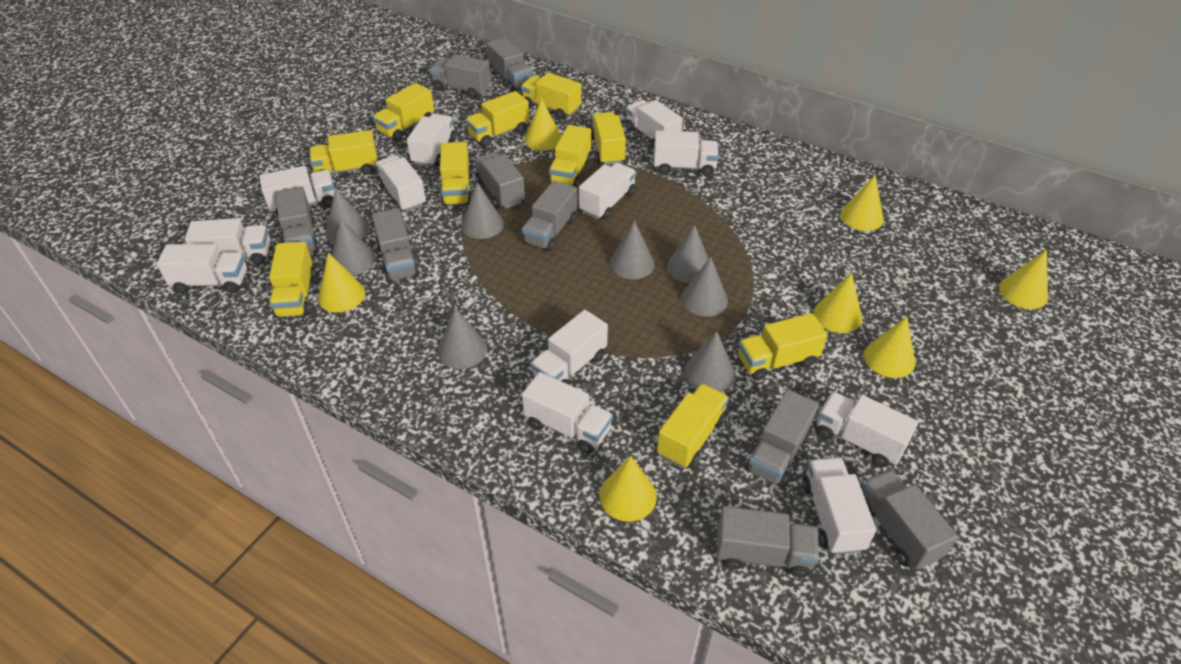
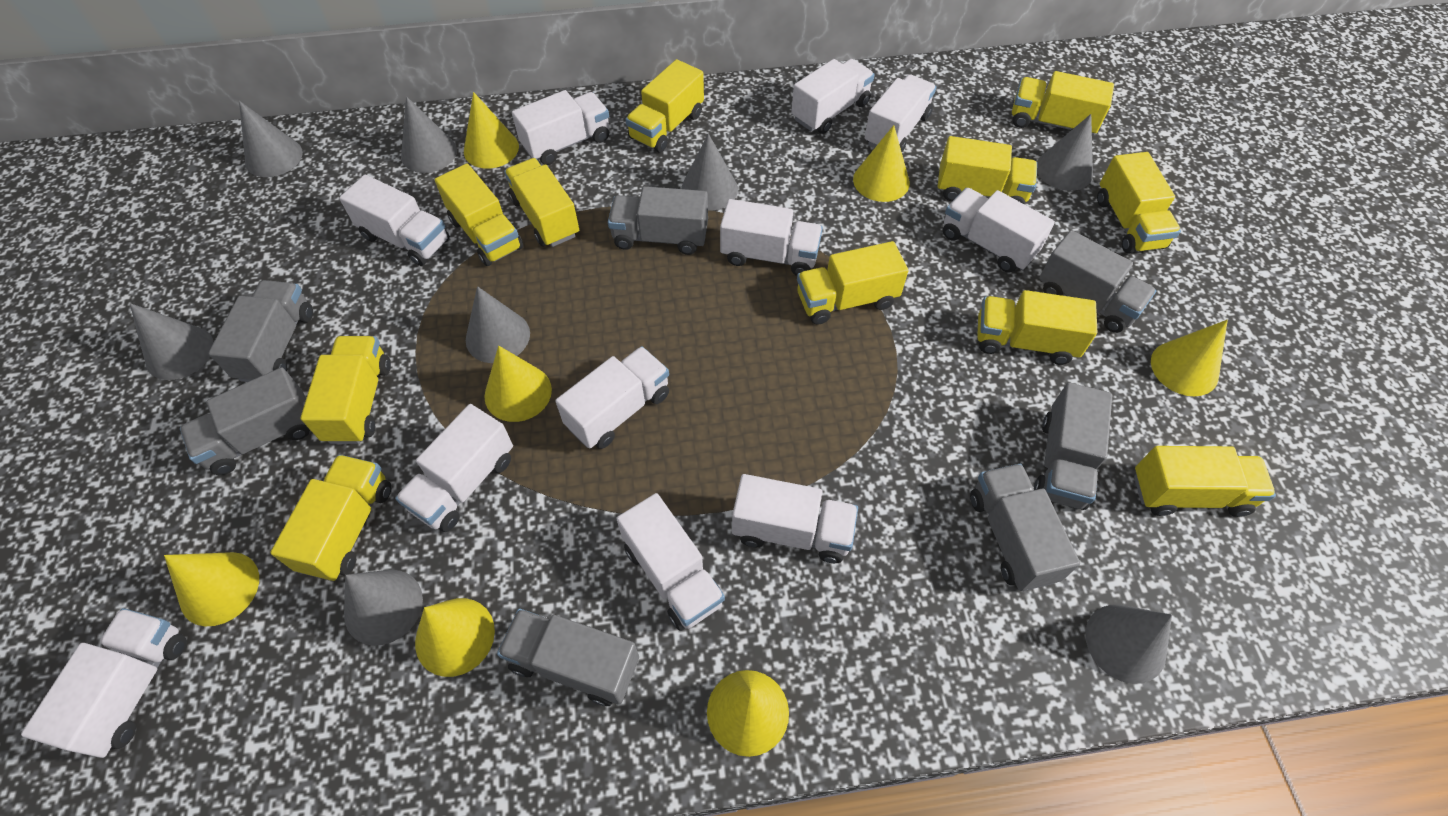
grey truck: [275,186,320,253] [372,208,419,283] [430,54,491,98] [474,152,525,209] [487,37,533,92] [522,180,577,252] [717,506,819,578] [745,389,819,487] [861,469,958,570] = 9 -> [180,367,310,475] [208,280,313,382] [497,609,639,706] [608,186,708,255] [970,464,1080,591] [1034,383,1112,510] [1040,230,1156,333] = 7
white truck: [157,244,247,294] [185,218,270,265] [259,166,335,216] [375,155,426,212] [407,114,456,167] [522,372,613,454] [531,310,608,384] [579,163,637,220] [625,100,683,149] [654,131,719,176] [802,457,876,555] [817,392,918,467] = 12 -> [21,608,187,758] [339,175,450,266] [395,404,513,532] [512,90,609,165] [555,346,669,449] [616,493,725,631] [720,199,823,276] [732,474,858,563] [791,59,874,134] [865,74,936,152] [943,188,1055,273] = 11
yellow truck: [269,242,316,318] [309,130,378,175] [373,83,434,141] [440,142,472,207] [465,91,529,147] [521,73,581,119] [549,125,592,187] [591,112,626,165] [657,383,729,468] [738,313,828,381] = 10 -> [270,455,391,581] [301,336,391,444] [435,163,523,266] [504,158,579,247] [625,59,704,152] [797,241,908,325] [937,136,1037,204] [977,290,1097,365] [1012,71,1114,135] [1097,152,1181,254] [1134,446,1276,517] = 11

